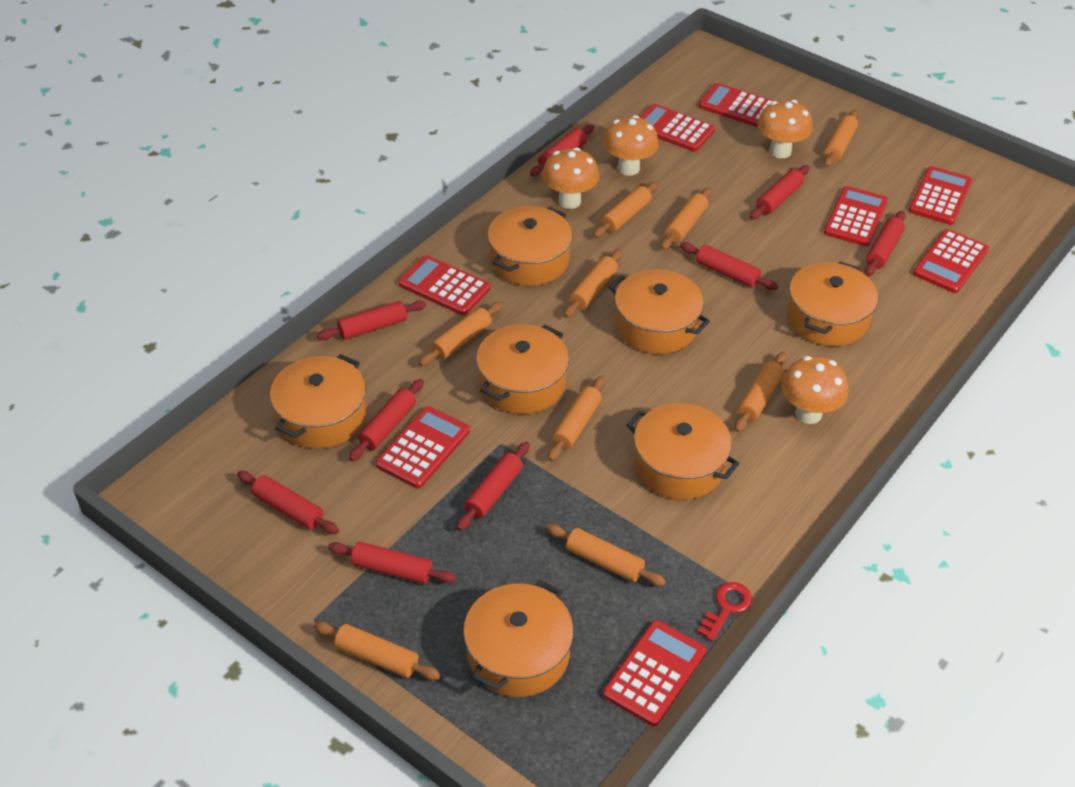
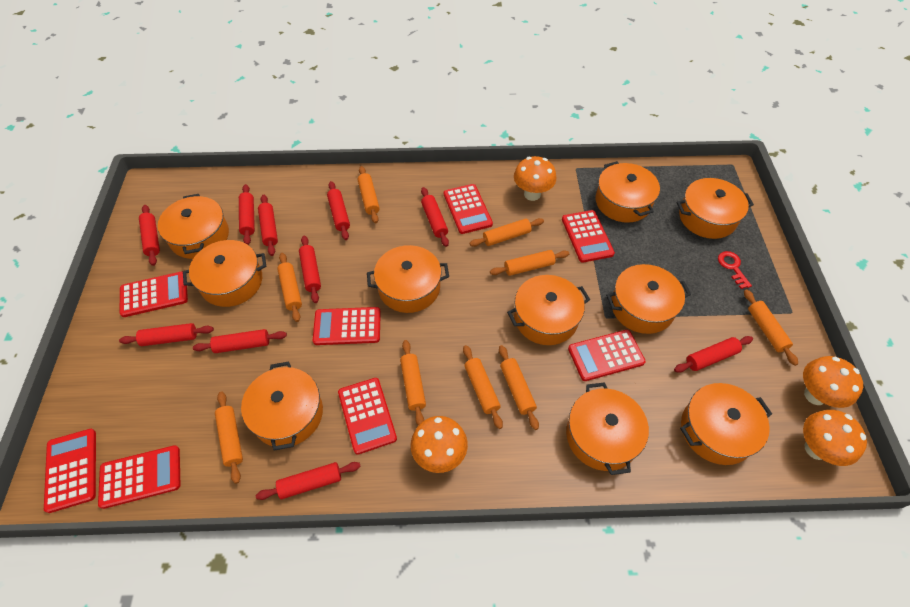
orange pot: [270,354,366,449] [463,580,574,697] [476,324,569,414] [487,206,573,286] [609,269,710,354] [626,403,740,500] [787,261,878,346] = 7 -> [158,194,229,259] [183,240,267,307] [241,362,323,451] [367,245,449,313] [507,275,590,345] [566,382,649,475] [596,161,660,223] [606,264,691,334] [676,178,754,239] [680,383,772,465] = 10
red rolling pin: [237,471,339,534] [317,300,426,340] [328,542,456,584] [349,379,424,461] [457,442,530,531] [530,124,594,176] [680,242,778,290] [750,165,809,220] [865,211,906,276] = 9 -> [119,323,214,346] [139,205,160,266] [193,329,287,353] [239,184,255,245] [256,462,361,500] [258,195,278,256] [299,236,321,303] [327,181,350,240] [421,187,449,247] [674,336,753,373] = 10

